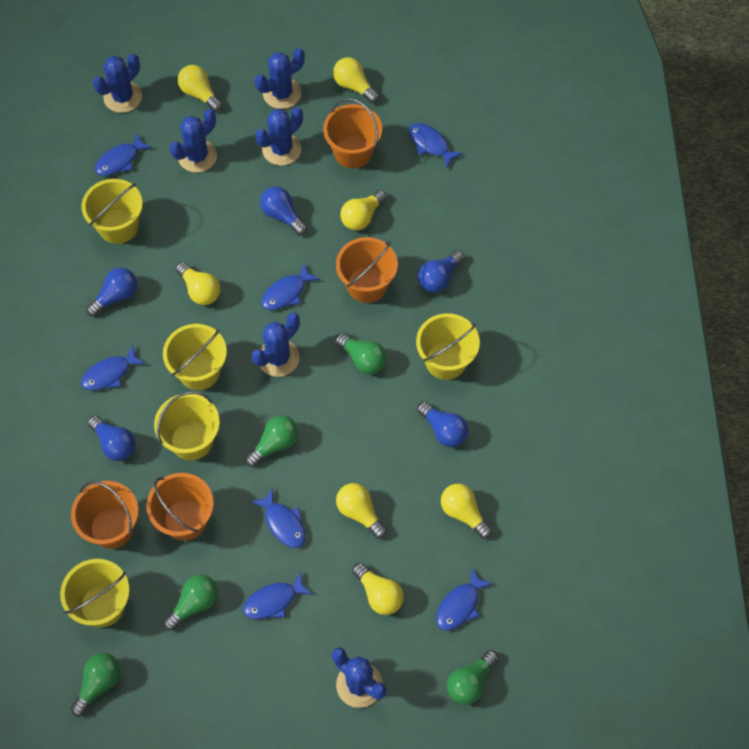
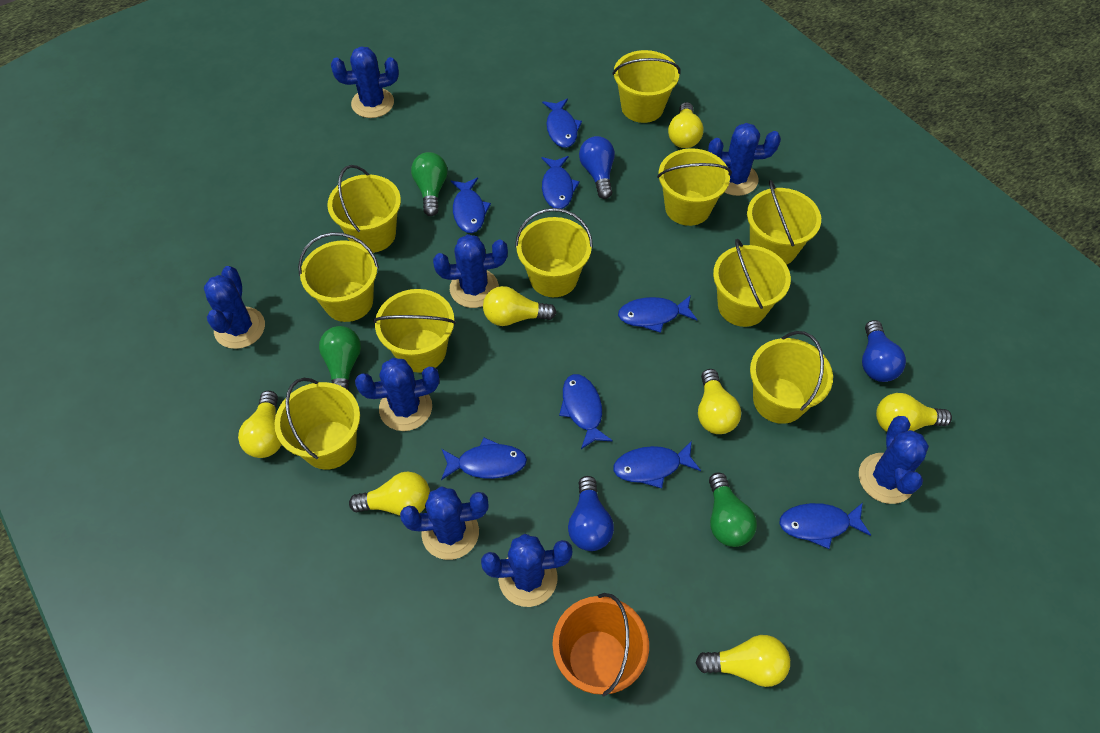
blue cactus: [93,54,142,113] [169,109,217,173] [252,313,300,377] [255,48,305,109] [255,107,303,166] [332,647,387,708] = 6 -> [204,266,265,349] [331,46,399,118] [355,358,439,431] [400,486,489,560] [433,234,508,308] [481,534,572,607] [708,123,781,196] [859,416,929,504] = 8
blue fish: [81,345,145,391] [95,133,152,176] [243,571,313,619] [251,487,306,548] [261,264,320,310] [409,123,463,167] [436,567,493,631] = 7 -> [441,438,527,480] [451,178,491,233] [541,156,580,209] [542,99,582,148] [559,374,613,449] [613,441,701,488] [618,295,697,333] [779,503,871,549] = 8
blue light bulb: [86,268,137,317] [88,415,136,461] [260,186,307,235] [417,401,469,447] [418,251,464,293] = 5 -> [568,476,614,551] [579,136,615,199] [862,320,906,382] = 3
green light bulb: [71,653,121,717] [163,575,218,631] [245,415,298,467] [335,333,387,374] [447,650,499,705] = 5 -> [319,326,361,391] [411,152,448,216] [709,473,757,547] = 3
orange bucket: [71,481,139,549] [146,473,214,541] [323,98,382,168] [336,237,398,303] = 4 -> [552,593,649,696] = 1
yellow bucket: [60,559,130,627] [81,179,143,244] [154,391,220,460] [163,324,227,390] [416,313,480,380] = 5 -> [274,378,360,470] [298,232,379,322] [327,165,401,253] [373,289,456,372] [515,208,593,297] [612,50,681,123] [657,148,732,226] [713,239,791,327] [747,180,821,265] [750,331,833,424] = 10

